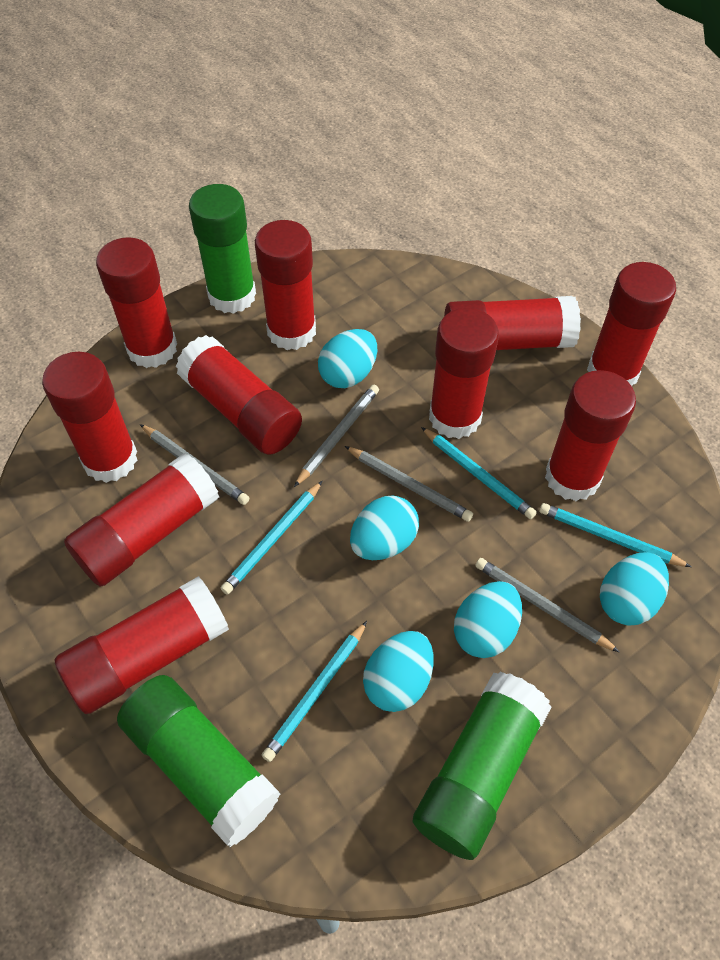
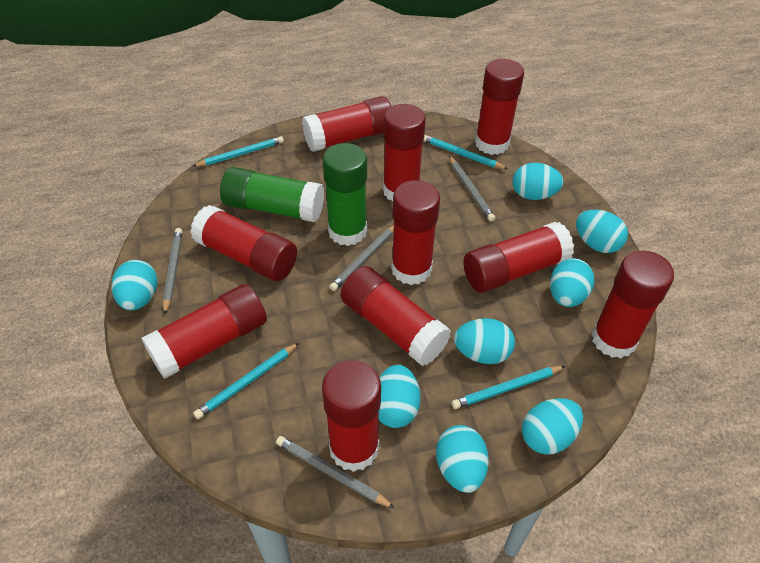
green glue stick: [117,675,280,847] [189,184,256,314] [412,672,551,860] = 3 -> [220,167,324,222] [323,143,367,246] = 2
turquoise egg: [318,329,377,388] [350,495,419,560] [363,631,434,712] [454,581,522,658] [600,552,669,625] = 5 -> [112,260,158,310] [379,365,421,428] [436,425,489,493] [454,318,515,364] [512,163,563,200] [522,398,583,455] [550,258,594,307] [576,210,628,253] = 8

